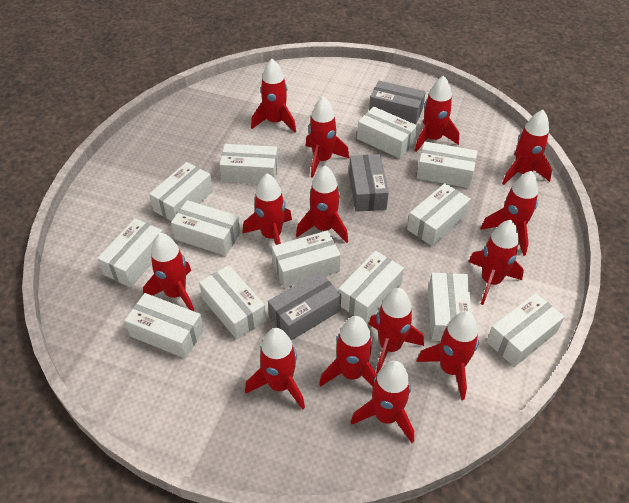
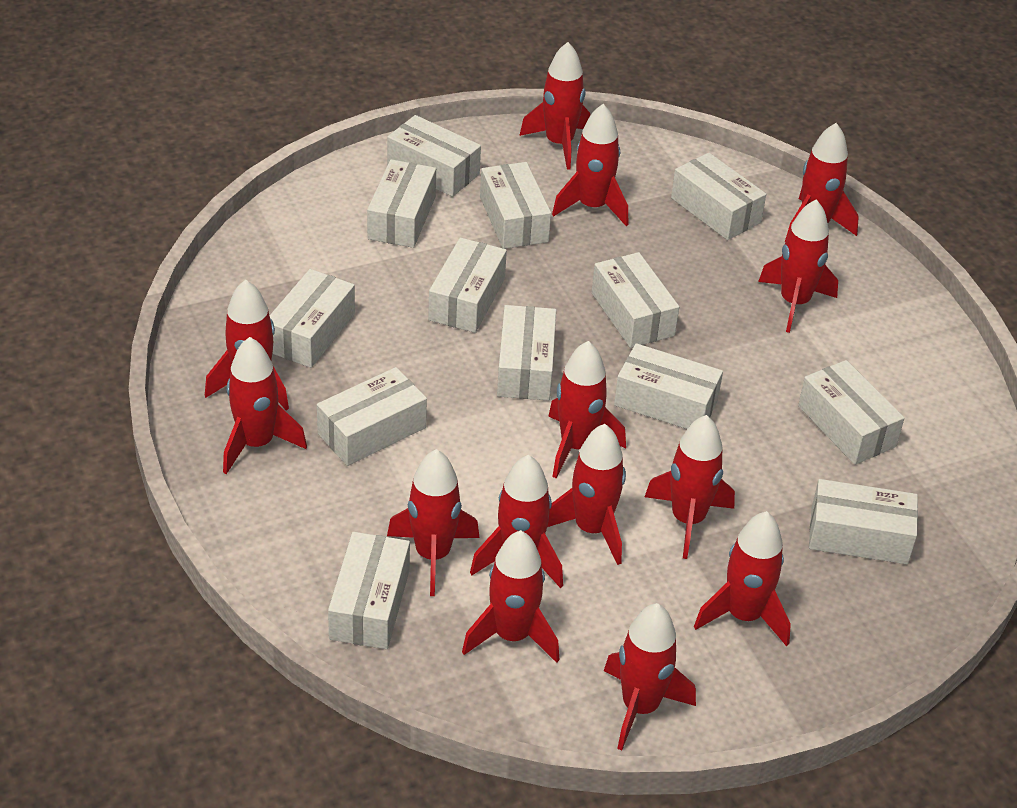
grey box: [268,272,341,340] [349,154,389,212] [369,81,426,125] = 3 -> none = 0

